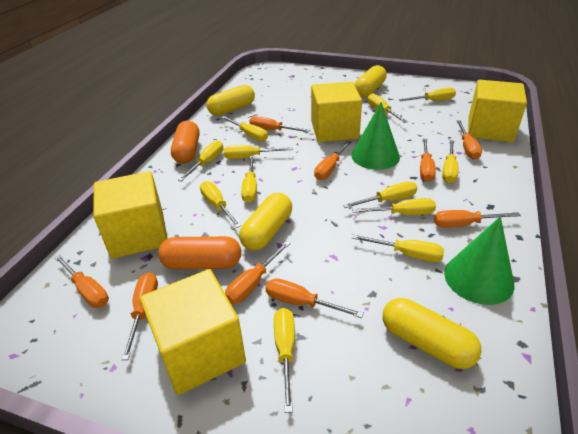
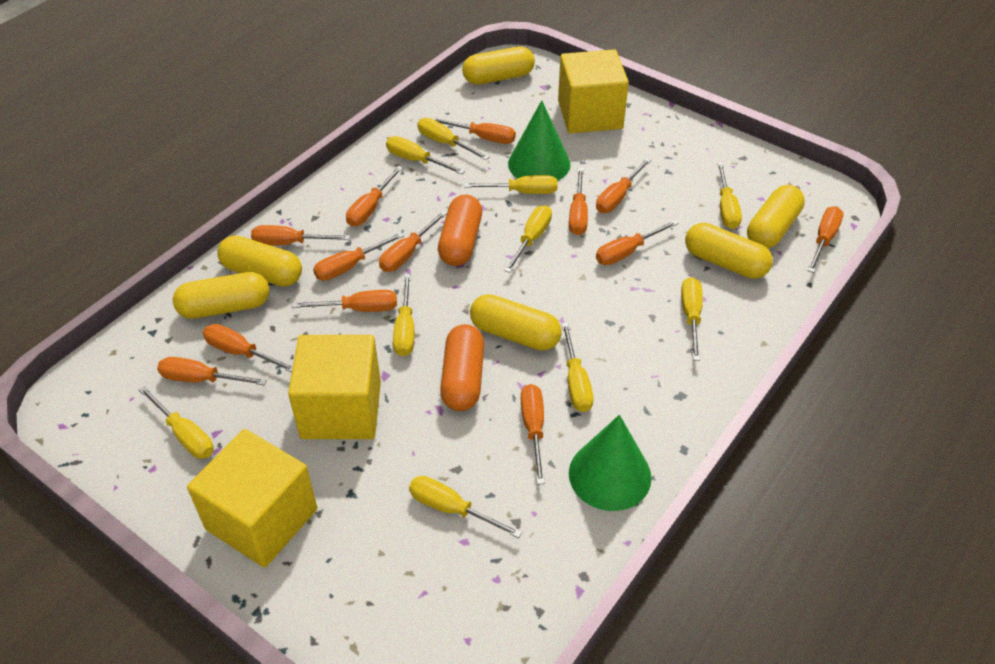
orange screwdriver: [54,255,109,308] [121,272,158,360] [225,241,290,304] [250,116,310,132] [265,278,364,318] [314,141,351,180] [420,139,436,182] [434,210,521,228] [457,121,482,160] = 9 -> [157,357,267,385] [203,324,293,373] [251,225,350,245] [291,290,397,312] [313,232,404,281] [346,166,403,226] [379,211,447,272] [432,118,516,144] [521,384,545,484] [569,168,588,235] [596,158,651,213] [596,220,679,265] [808,206,844,273] = 13
yellow capsule: [206,85,255,116] [239,193,292,251] [354,65,387,97] [382,298,481,369] = 4 -> [173,272,269,319] [217,235,302,287] [462,46,535,85] [470,294,562,351] [685,223,773,279] [747,185,805,248] = 6
yellow cube: [93,171,168,259] [140,269,246,395] [311,82,362,142] [468,80,527,142] = 4 -> [187,429,317,568] [288,335,381,439] [558,49,629,134] = 3
yellow screwdriver: [178,141,223,181] [200,181,241,228] [221,116,268,141] [224,145,293,159] [241,156,257,203] [274,308,295,413] [343,182,417,208] [352,198,436,215] [352,234,444,262] [367,93,408,123] [399,88,456,101] [442,140,458,183] = 12 -> [139,386,214,459] [386,136,465,174] [393,274,414,357] [409,476,522,538] [417,118,489,160] [464,175,557,194] [504,205,552,273] [562,323,593,412] [681,277,703,361] [717,163,742,229] = 10

